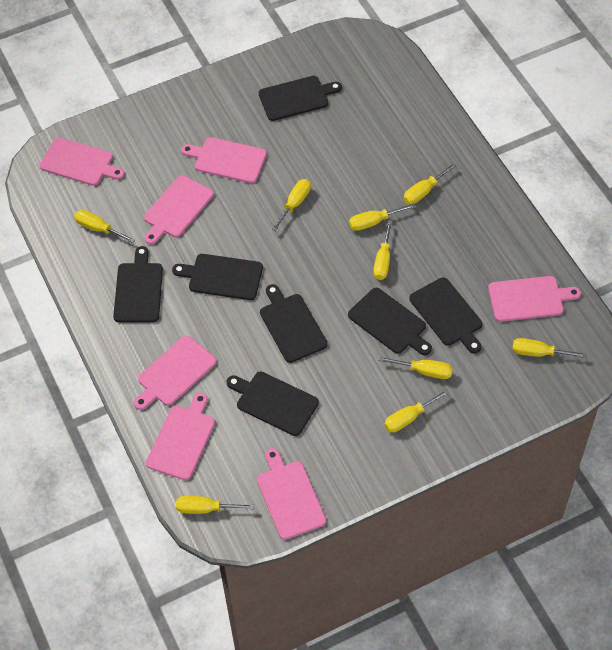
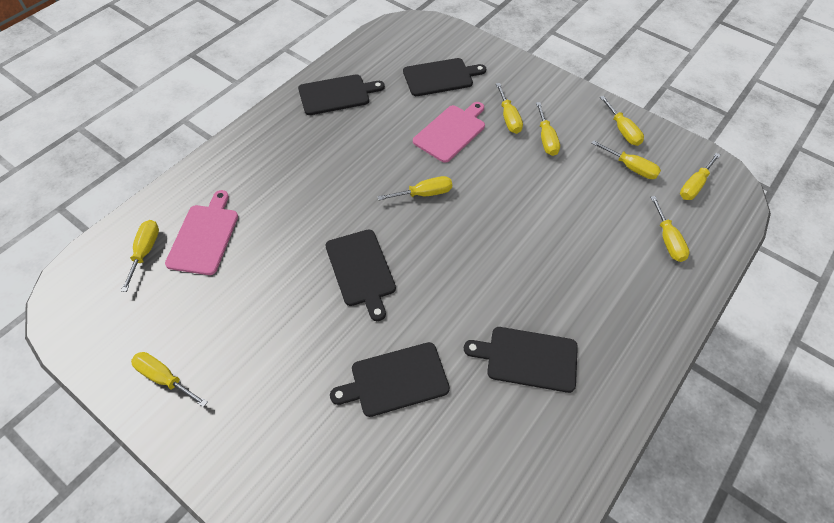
black cutting board: [113,246,163,322] [172,254,263,300] [227,372,319,436] [259,76,342,121] [260,284,328,363] [348,288,432,355] [409,277,482,354] = 7 -> [298,74,385,115] [326,229,396,321] [330,342,450,417] [403,58,486,96] [464,327,578,393] = 5
pink cutting board: [40,137,124,186] [134,336,217,410] [144,175,214,245] [146,392,215,480] [181,137,267,183] [257,448,326,540] [488,276,581,322] = 7 -> [165,190,238,275] [413,102,485,163] = 2

